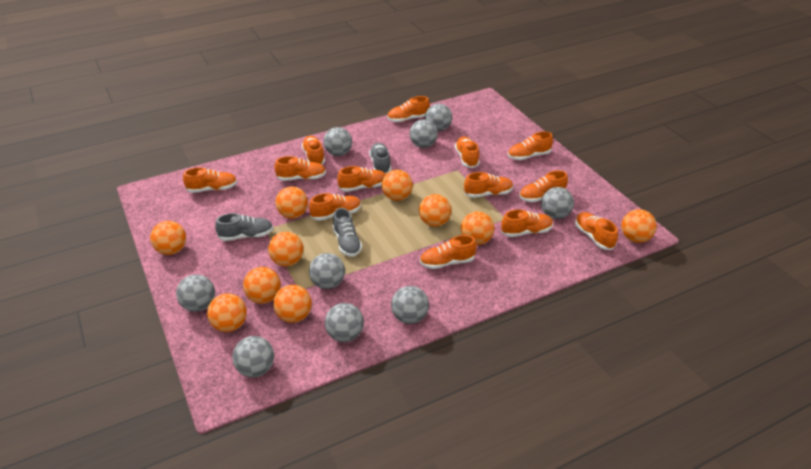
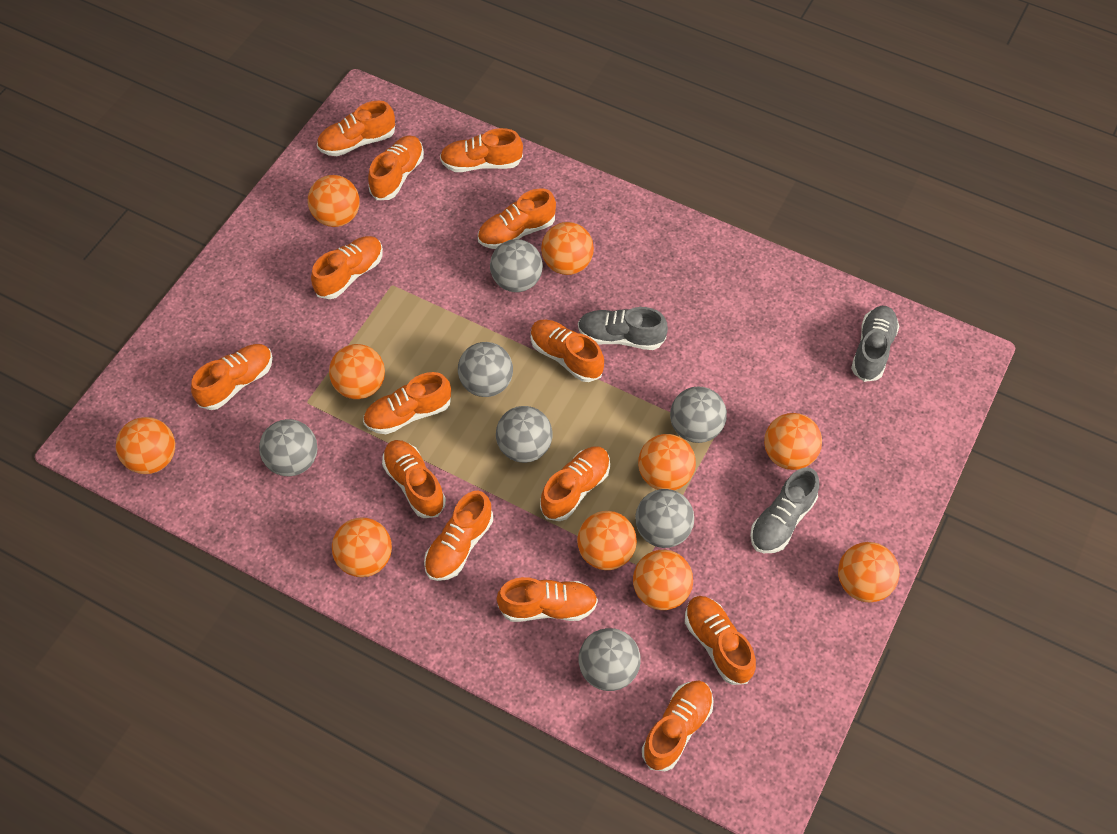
grey ball: [176,274,215,312] [232,336,274,377] [309,253,345,289] [324,127,352,156] [325,303,364,342] [391,286,429,324] [410,119,438,148] [425,104,452,131] [541,187,574,219] = 9 -> [259,419,318,476] [458,342,513,397] [490,239,543,292] [496,406,553,463] [579,628,641,691] [635,489,694,548] [670,386,727,443] = 7
orange shoe: [183,167,237,193] [274,156,326,181] [301,136,325,165] [309,193,361,221] [337,166,386,192] [387,96,430,122] [420,235,477,269] [455,137,480,168] [464,172,513,198] [501,209,553,237] [508,132,553,160] [519,171,568,202] [575,212,618,250] = 13 -> [191,344,273,410] [311,236,383,299] [317,101,395,156] [363,372,451,434] [368,136,424,200] [382,440,446,518] [424,491,493,581] [440,128,523,172] [478,188,556,249] [497,577,598,622] [531,319,604,382] [540,446,610,521] [642,681,714,771] [685,596,756,685] = 14

